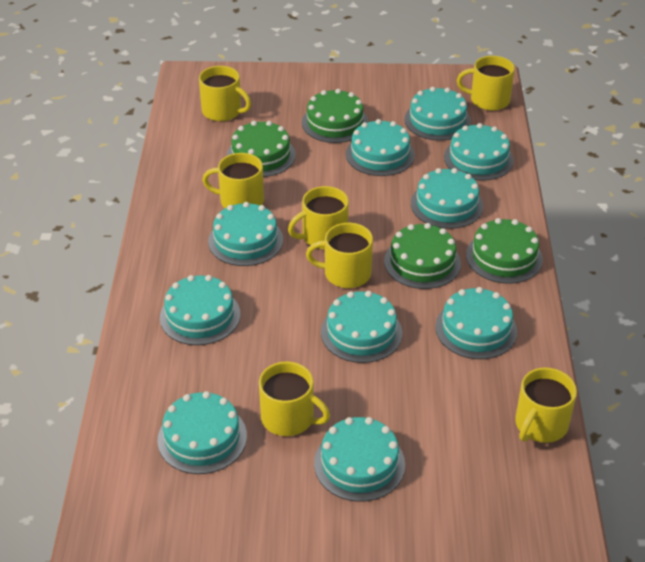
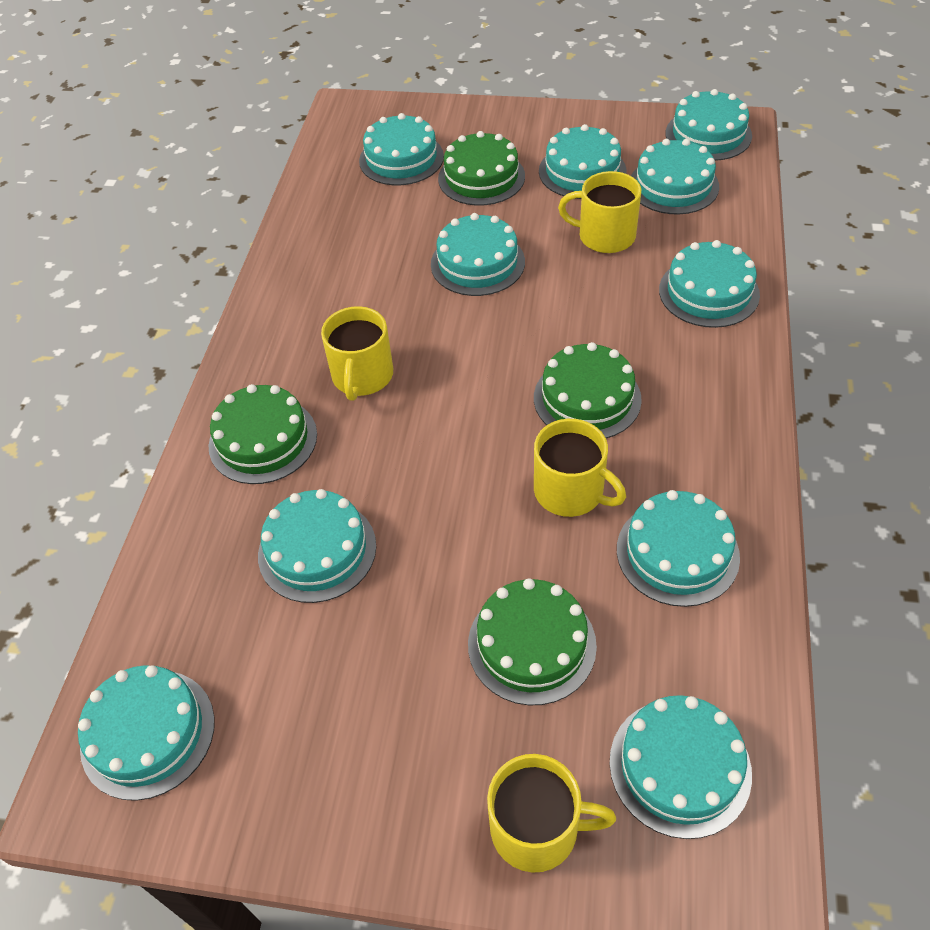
yellow mug: [199,66,251,121] [202,153,264,208] [259,361,330,436] [288,186,349,249] [306,223,373,288] [457,56,515,111] [515,368,577,443] = 7 -> [321,306,393,401] [487,754,616,873] [534,419,626,517] [558,171,641,253] = 4

